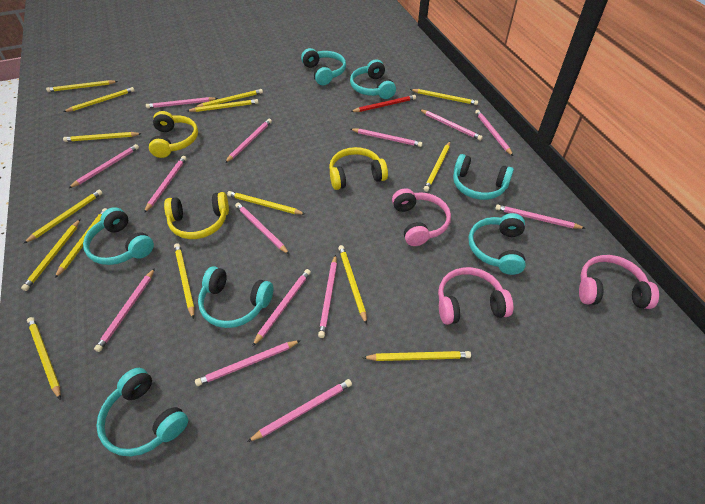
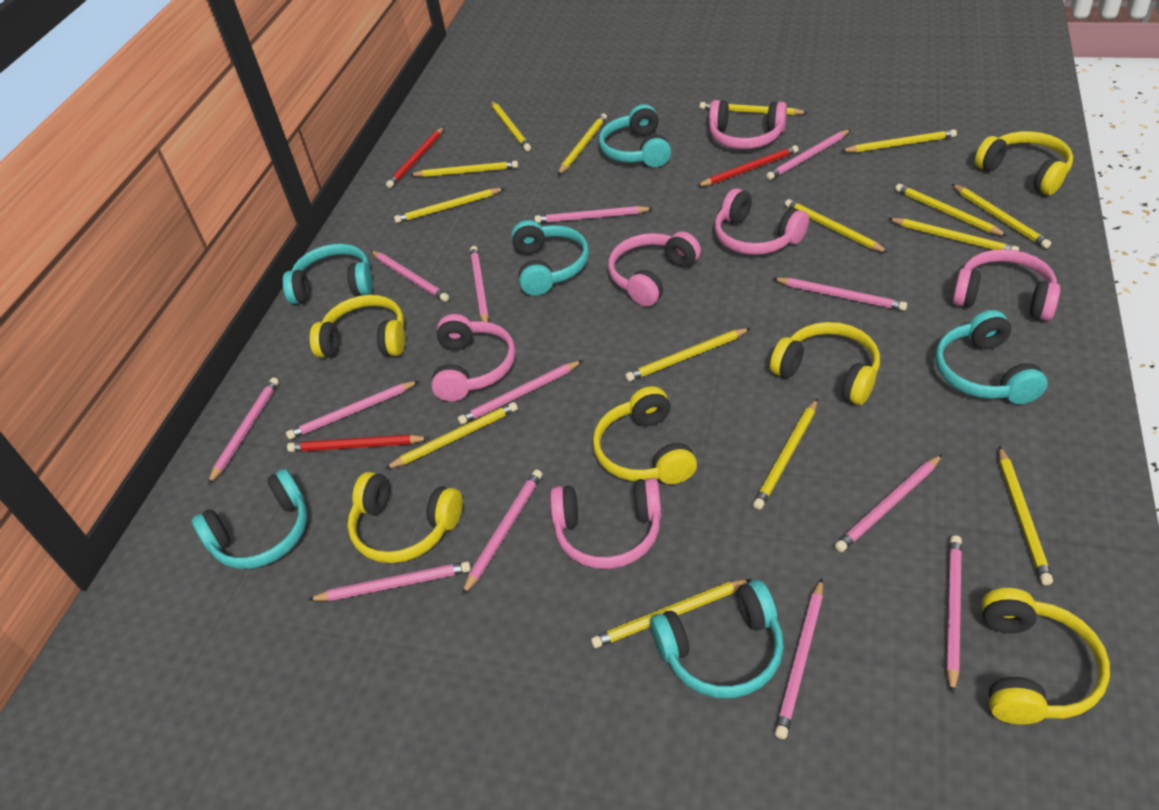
pink headphones: [392,188,451,246] [438,267,513,325] [579,255,659,309] = 3 -> [431,314,516,401] [550,478,662,569] [608,232,701,307] [709,100,787,149] [714,188,809,255] [952,249,1061,321] = 6
pink pencil: [69,144,139,188] [94,268,155,352] [144,156,186,213] [146,97,218,109] [195,340,301,386] [225,119,272,163] [235,203,290,255] [247,379,352,442] [252,269,311,347] [318,255,337,338] [351,128,423,147] [419,109,483,141] [475,110,513,156] [495,205,586,229] = 14 -> [208,378,279,484] [286,381,419,439] [308,561,471,601] [371,251,449,302] [458,360,583,425] [462,469,542,595] [470,246,489,322] [535,206,653,223] [766,129,851,180] [773,278,907,311] [775,578,823,739] [835,455,942,552] [946,535,962,694] = 13
red pencil: [351,95,416,112] = 1 -> [287,434,429,452] [386,127,444,188] [697,145,799,186] = 3
turquoise headphones: [83,207,154,265] [96,368,188,456] [198,266,274,328] [301,48,346,85] [350,59,396,99] [453,154,514,200] [468,213,526,275] = 7 -> [192,469,307,569] [283,243,373,304] [511,220,589,296] [599,104,671,167] [650,580,784,698] [935,310,1048,404] = 6
yellow headphones: [149,111,198,158] [164,192,229,239] [329,147,388,190] = 3 -> [310,295,405,357] [347,472,463,563] [593,386,697,484] [770,322,880,405] [975,131,1073,195] [982,588,1110,725] = 6

